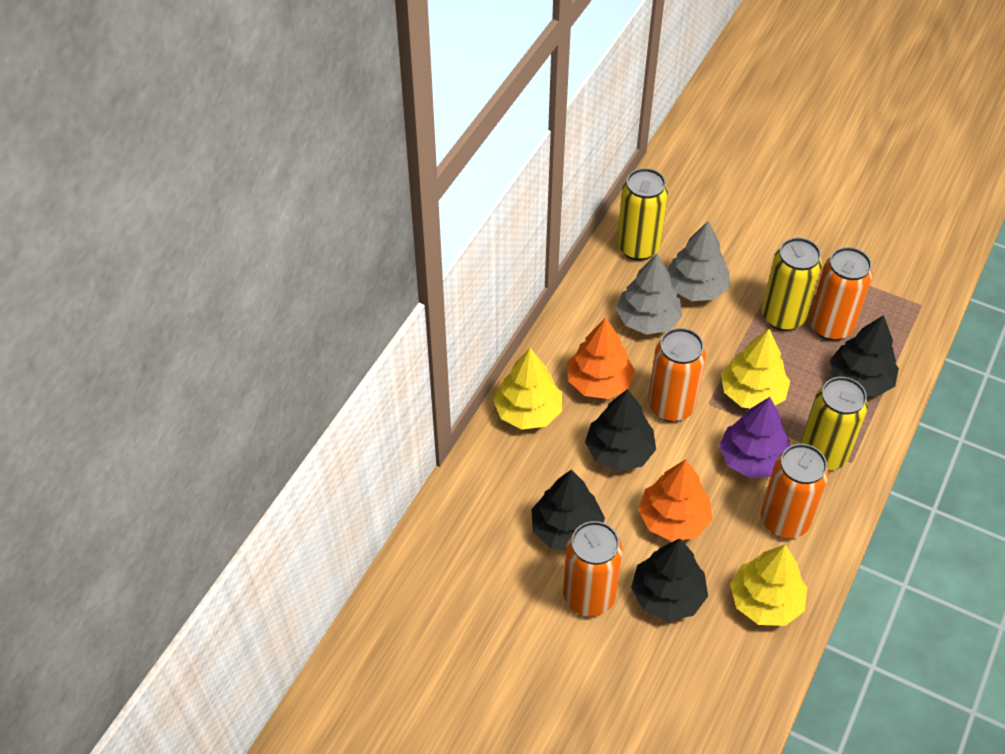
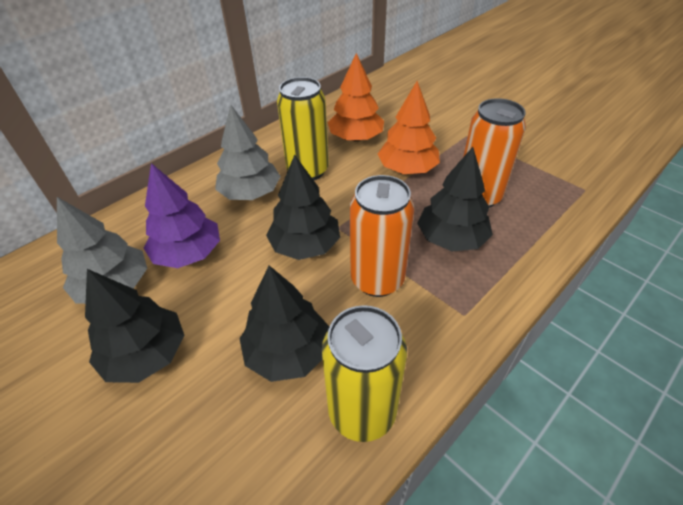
orange can: [563,521,623,616] [648,328,706,422] [761,444,829,538] [809,247,873,341] = 4 -> [350,175,414,297] [463,98,526,208] = 2
yellow can: [617,168,668,261] [762,238,822,331] [800,377,868,471] = 3 -> [277,77,329,180] [322,305,407,442] = 2
yellow tree: [493,348,562,429] [721,329,790,408] [730,545,807,626] = 3 -> none = 0

